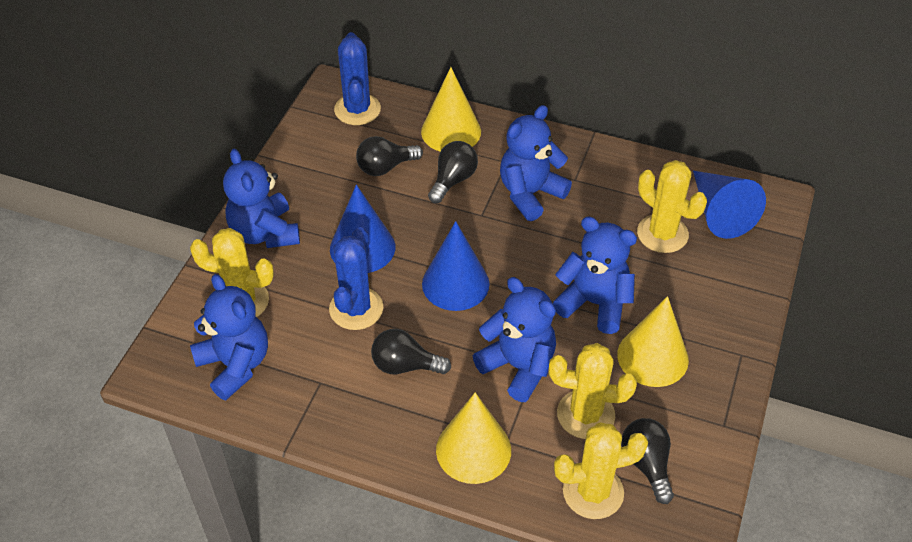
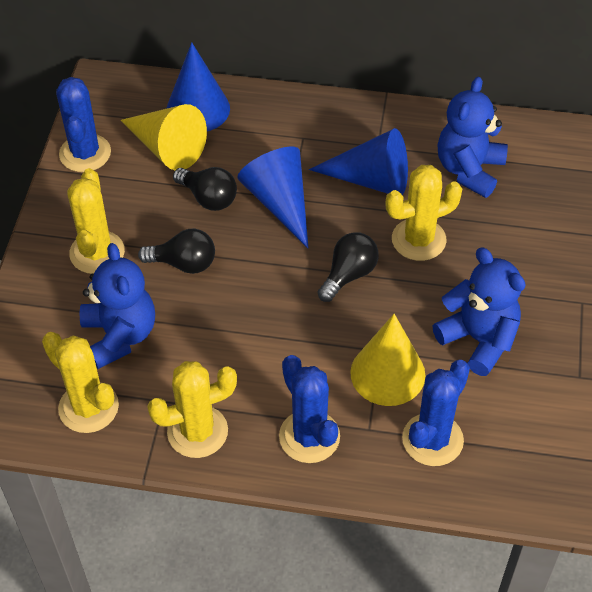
black light bulb: [356,136,423,176] [371,329,451,374] [428,141,478,203] [621,418,674,504] = 4 -> [138,229,215,274] [173,167,237,211] [318,232,378,302] = 3
blue cactus: [329,227,383,330] [334,32,381,125] = 2 -> [56,77,111,172] [279,355,340,463] [402,360,470,466] = 3
blue teddy bear: [190,274,268,400] [223,149,300,248] [473,277,556,402] [500,105,572,221] [552,217,637,334] = 5 -> [80,243,155,369] [433,248,526,376] [437,77,508,198] = 3
yellow cone: [421,67,481,151] [436,393,511,484] [617,296,689,387] = 3 -> [121,104,207,170] [350,314,425,406] = 2

